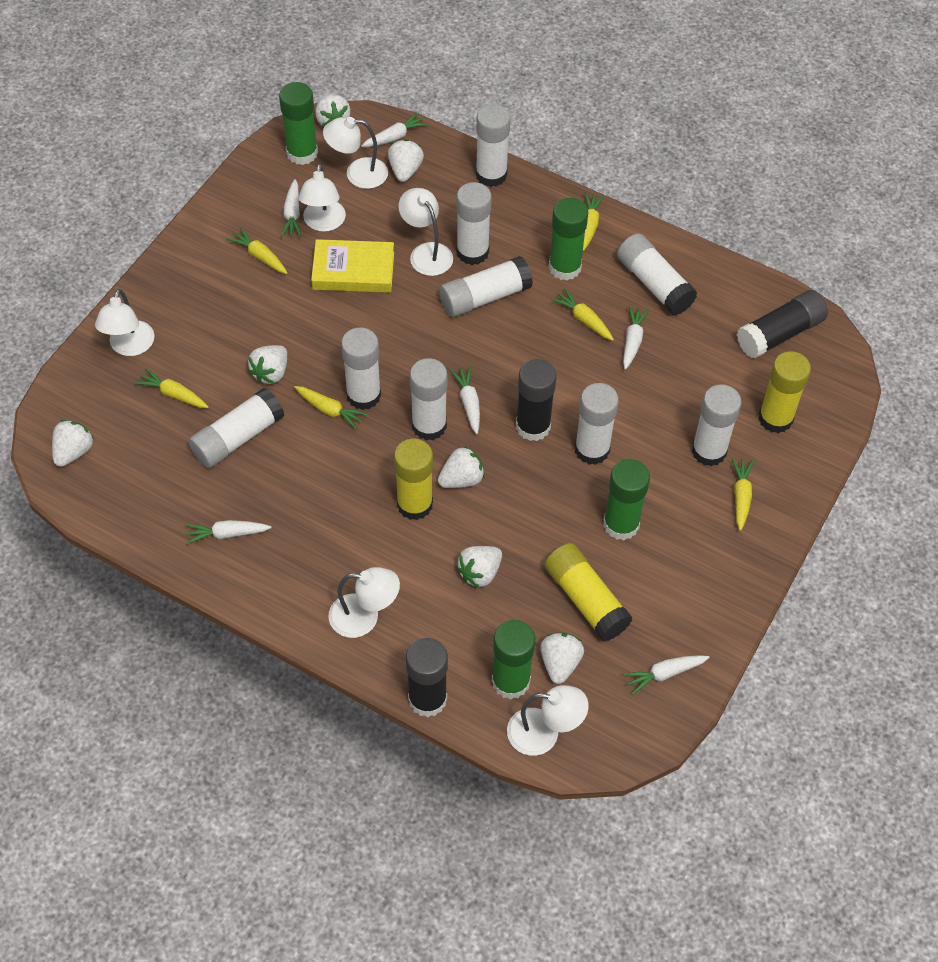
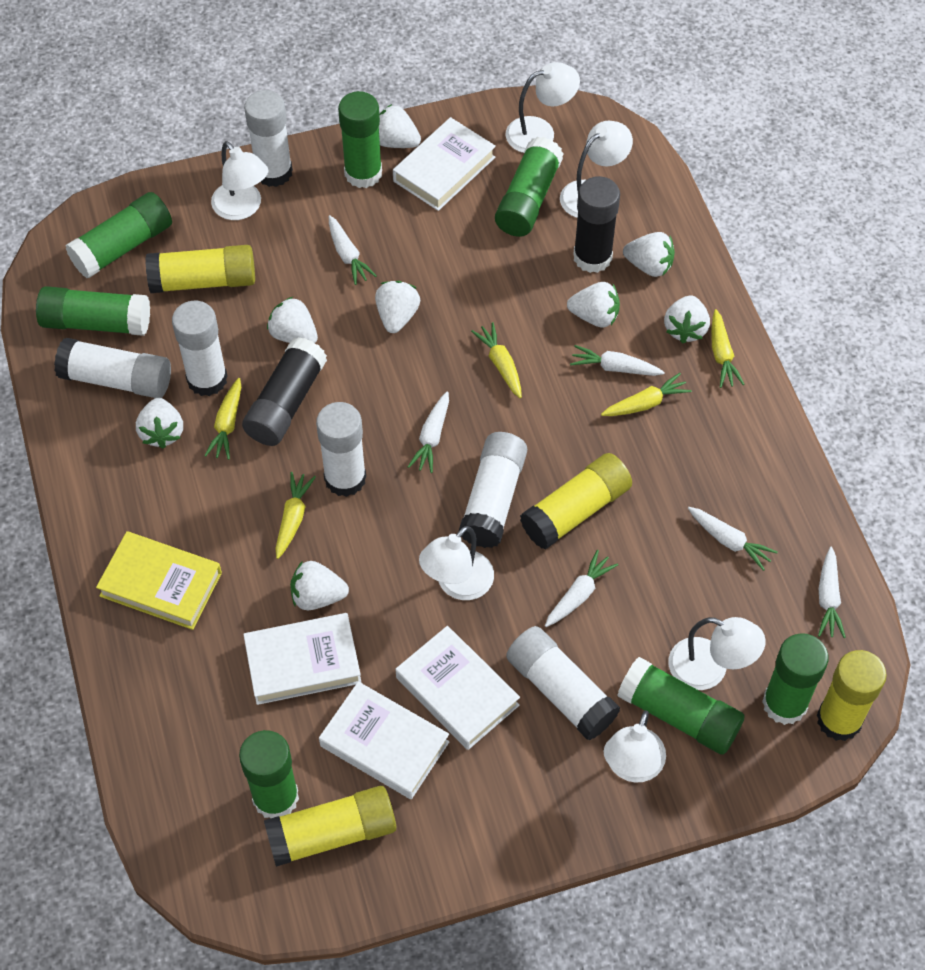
black glue stick: [406,638,448,717] [516,359,557,441] [737,290,828,359] = 3 -> [242,337,327,446] [573,176,620,273] = 2
green glue stick: [279,82,318,165] [492,620,535,699] [549,198,588,280] [603,459,650,540] = 4 -> [36,286,150,336] [65,192,172,278] [239,730,299,818] [338,91,382,188] [495,137,564,237] [617,657,745,755] [762,633,828,725] = 7
white book: none = 0 -> [243,613,362,705] [319,681,449,799] [393,117,496,211] [396,626,520,750] = 4
white glue stick: [188,388,284,468] [341,327,381,410] [410,358,448,441] [439,256,533,317] [456,182,492,265] [476,104,511,187] [575,383,619,465] [617,234,697,315] [691,384,741,466] = 9 -> [54,338,171,398] [172,301,228,396] [244,90,293,187] [316,402,366,497] [459,432,527,548] [506,626,620,740] = 6
white strawberry: [52,420,94,467] [248,345,287,384] [316,94,350,127] [388,139,424,182] [438,446,485,488] [456,546,502,588] [540,633,584,684] = 7 -> [136,398,183,449] [267,297,318,343] [290,561,349,610] [375,281,420,333] [379,104,421,148] [567,282,620,327] [623,232,675,277] [664,295,710,343] = 8
yellow carrot: [135,368,208,408] [227,227,287,274] [294,386,367,430] [551,288,614,341] [583,192,604,251] [732,458,754,531] = 6 -> [204,378,241,460] [275,472,316,559] [471,322,522,399] [601,373,692,416] [711,309,745,388] = 5
yellow glue stick: [394,439,433,520] [545,543,633,641] [758,351,811,433] = 3 -> [146,245,255,293] [264,786,396,867] [520,453,632,550] [817,650,887,741] = 4

